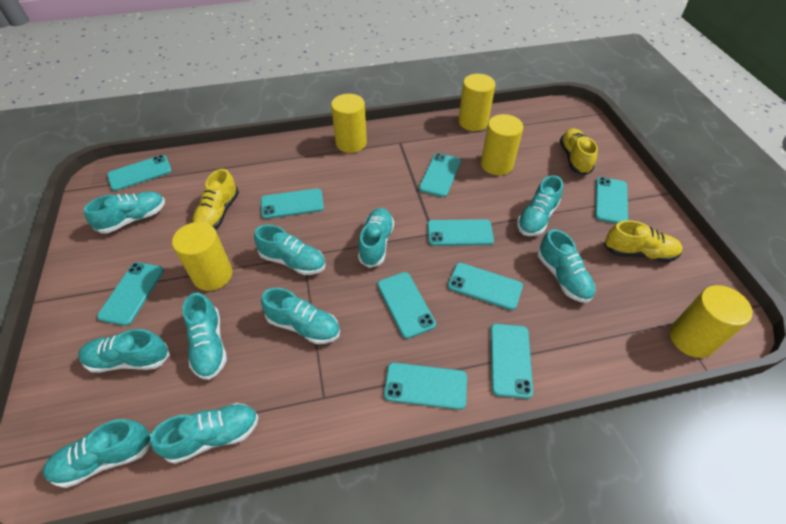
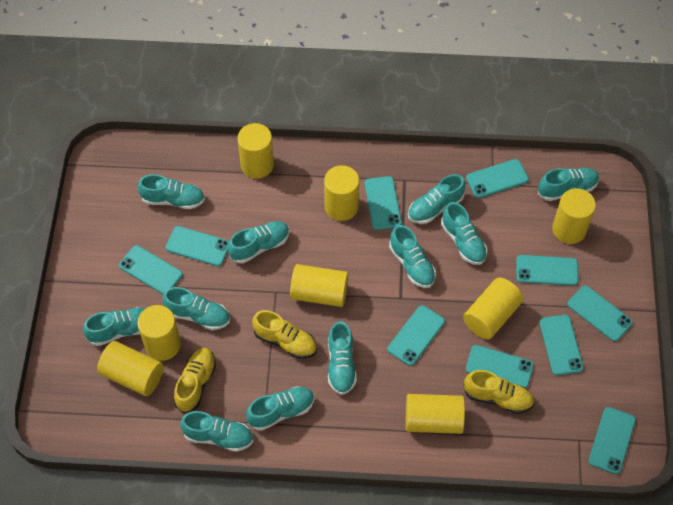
turquoise shoe: [43,419,151,488] [78,329,170,373] [84,191,165,234] [150,403,259,464] [182,293,227,380] [254,225,326,275] [261,288,340,344] [358,208,394,268] [517,175,563,236] [538,229,596,303] = 10 -> [83,307,145,346] [138,174,205,209] [162,287,230,330] [180,411,253,452] [228,221,290,263] [246,386,314,431] [328,321,357,395] [389,225,436,288] [408,174,465,224] [441,202,487,265] [538,168,600,201] = 11
yellow cylinder: [172,222,232,291] [331,94,367,153] [458,74,496,131] [481,114,523,175] [670,285,753,358] = 5 -> [97,341,164,396] [137,305,181,361] [237,123,274,179] [290,264,349,307] [324,165,359,221] [406,394,465,434] [463,277,523,339] [552,188,596,244] = 8

